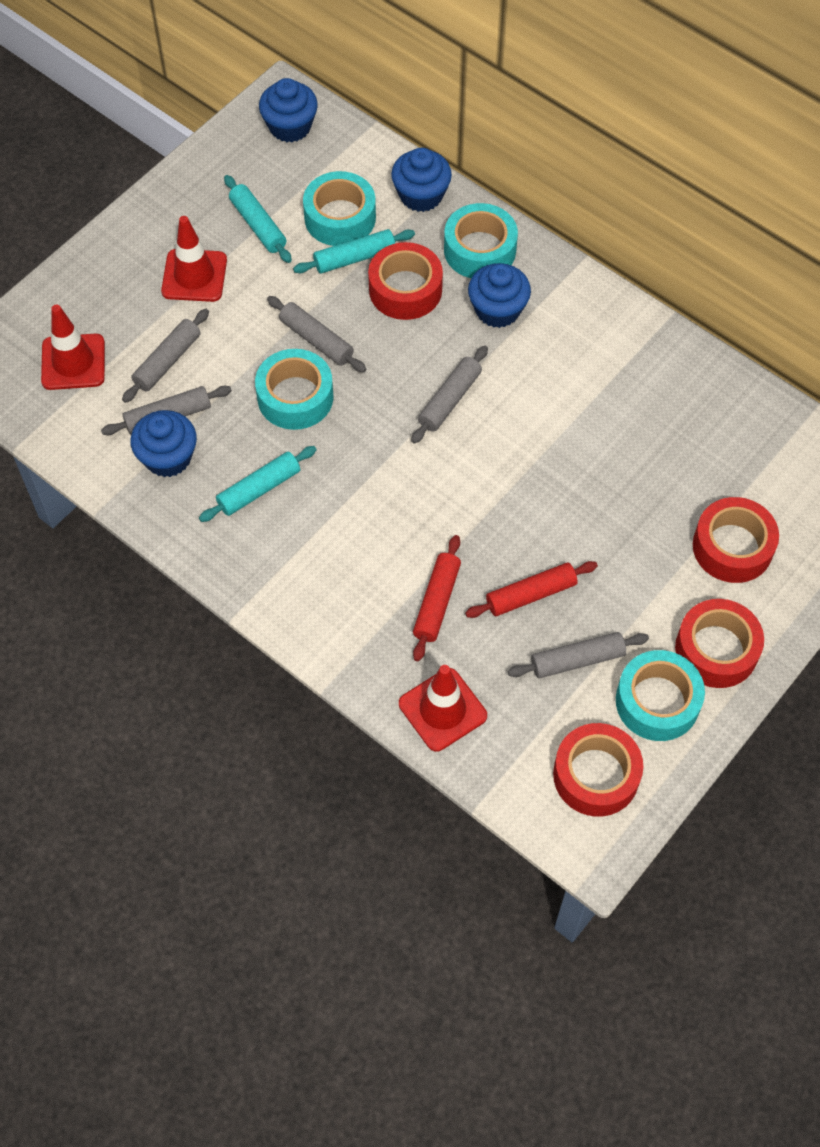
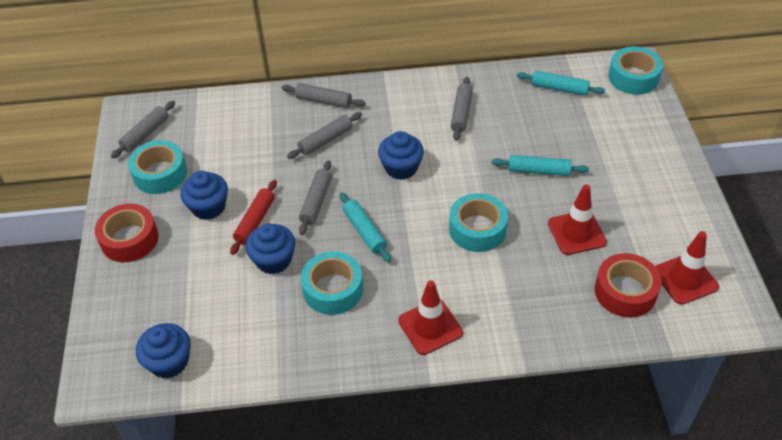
red rolling pin: [413,535,461,661] [465,561,598,618] = 2 -> [230,180,277,255] = 1
red tape: [368,242,443,320] [553,723,643,817] [675,599,764,688] [693,497,779,583] = 4 -> [95,204,159,262] [595,253,662,318] = 2

